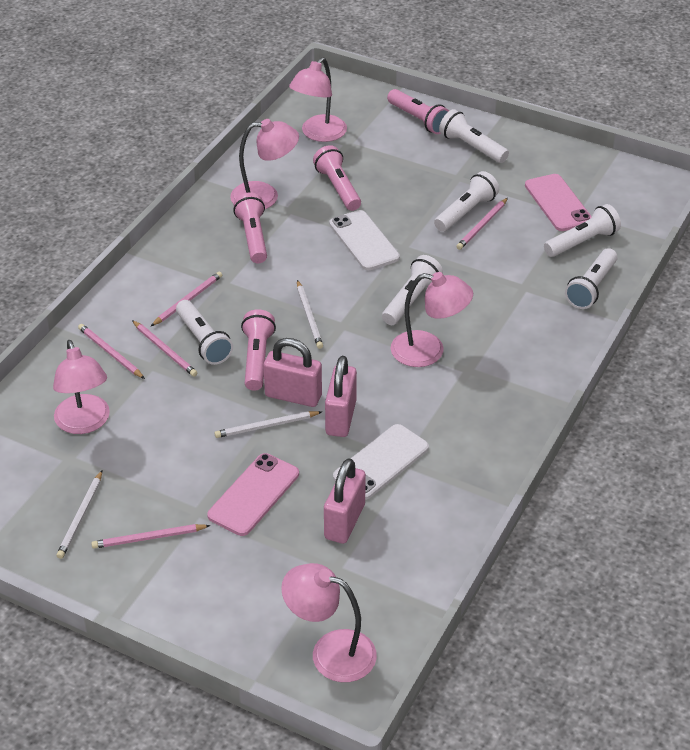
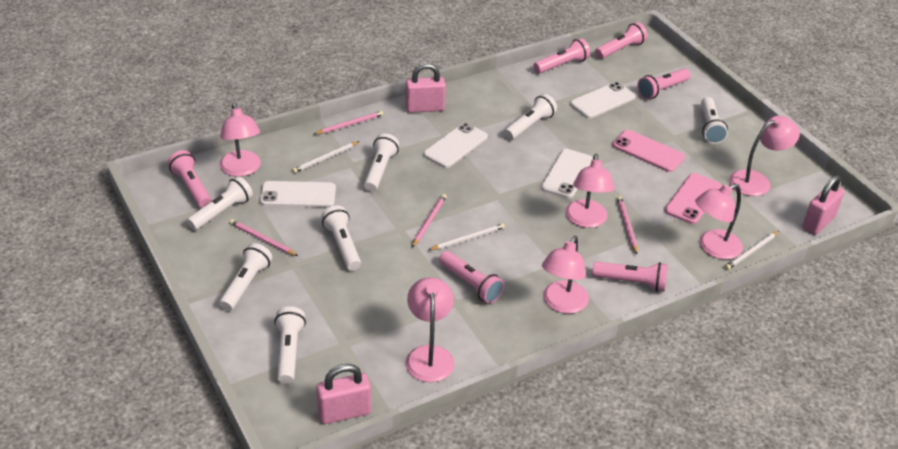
pink flashlight: [233,192,267,264] [241,309,276,391] [313,145,361,211] [387,89,449,134] = 4 -> [168,150,211,208] [439,251,504,304] [533,38,590,74] [592,261,668,291] [595,22,647,59] [637,68,690,99] = 6
pink lamp: [53,340,110,434] [230,119,299,209] [281,563,377,682] [289,57,347,142] [391,272,473,367] = 5 -> [220,103,261,176] [406,277,454,382] [542,236,589,314] [565,154,615,228] [695,184,743,260] [730,116,800,196] = 6
pink pencil: [78,324,145,379] [91,524,211,549] [132,320,197,377] [151,271,222,326] [456,198,508,250] = 5 -> [230,219,298,256] [314,111,384,134] [412,194,447,247] [617,196,637,254] = 4
white flashlight: [176,300,233,365] [382,255,443,325] [434,171,499,232] [439,109,509,163] [544,204,621,257] [565,248,618,309] = 6 -> [187,176,253,230] [219,243,272,311] [274,306,306,384] [321,205,361,270] [364,133,399,192] [504,94,557,140] [701,97,728,144] = 7
white phone: [329,210,400,270] [333,424,429,500] = 2 -> [260,181,336,207] [423,123,488,168] [541,149,593,199] [570,82,635,118] = 4

